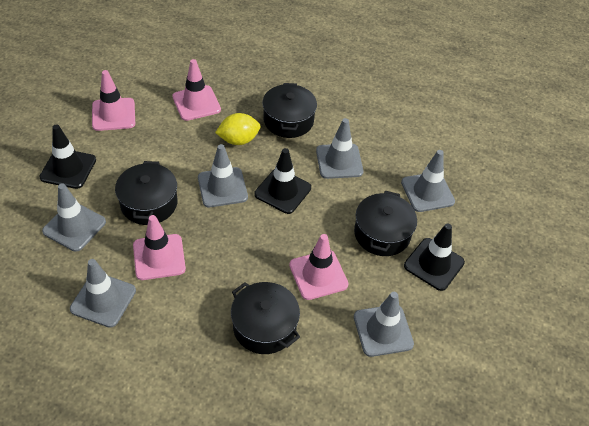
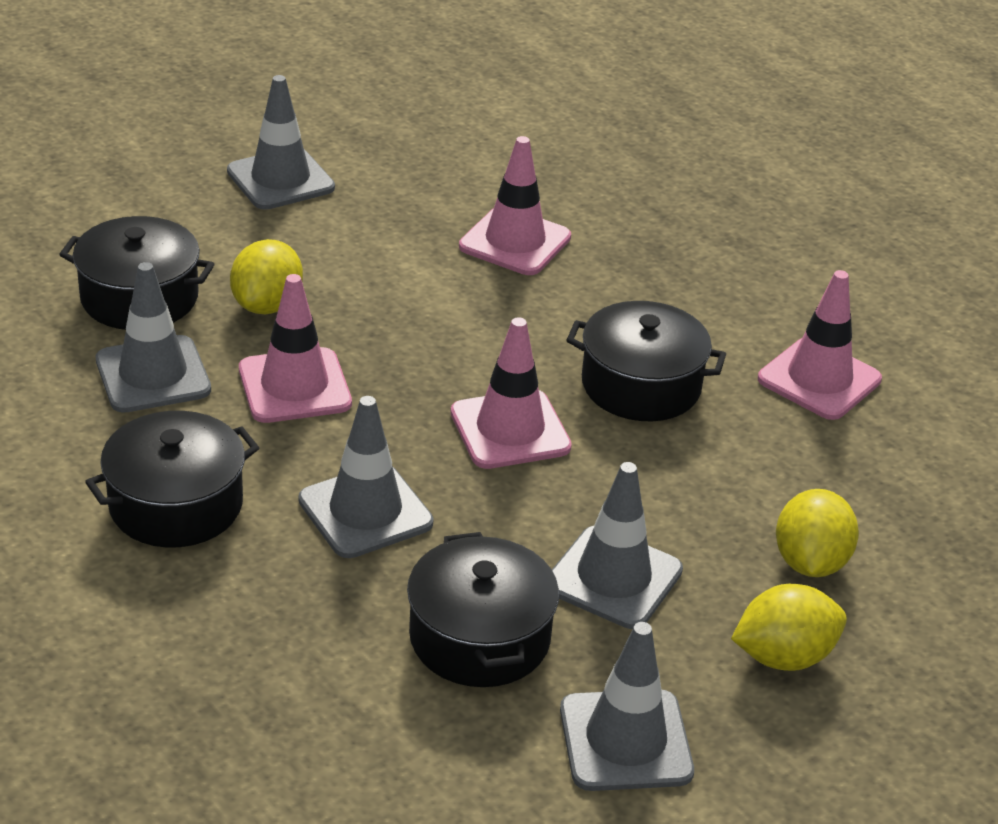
black traffic cone: [39,125,96,189] [254,148,311,214] [404,223,465,291] = 3 -> none = 0
grey traffic cone: [42,183,106,252] [70,259,136,328] [198,144,248,207] [316,118,363,179] [354,292,414,357] [401,150,455,212] = 6 -> [96,262,211,413] [227,75,335,210] [298,396,434,558] [552,462,683,629] [560,622,694,791] = 5
yellow lemon: [215,113,261,145] = 1 -> [230,239,303,314] [731,584,847,671] [776,489,859,577] = 3

